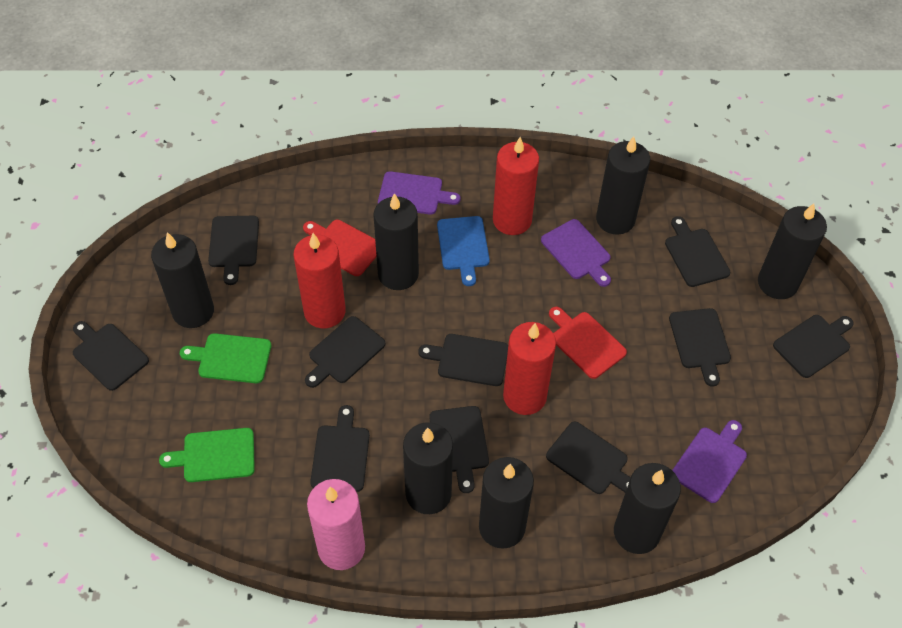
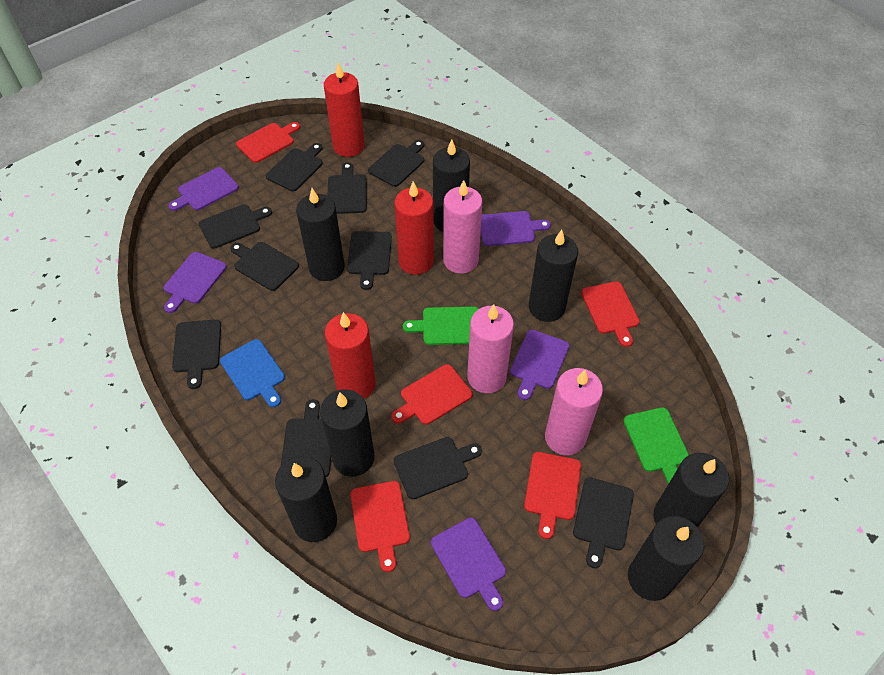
pink candle: [307,479,365,570] = 1 -> [443,180,482,274] [467,304,514,393] [545,368,603,455] = 3
purple cutting board: [378,171,460,214] [541,219,611,287] [672,420,747,503] = 3 -> [163,252,227,313] [168,167,239,211] [431,517,506,611] [481,211,551,246] [510,330,569,400] = 5
red cutting board: [303,220,377,276] [549,307,627,379] = 2 -> [236,122,300,163] [351,481,410,572] [392,364,473,425] [524,452,581,539] [581,281,640,347] = 5

